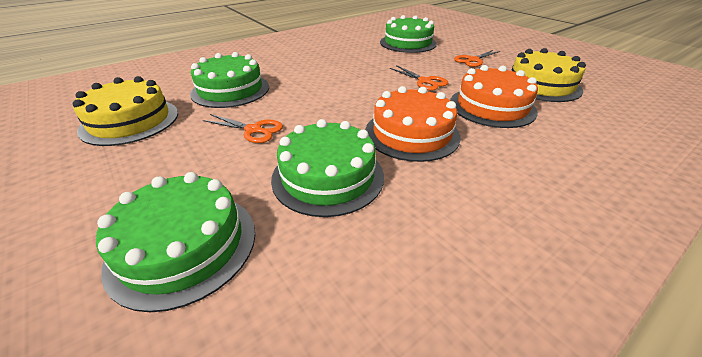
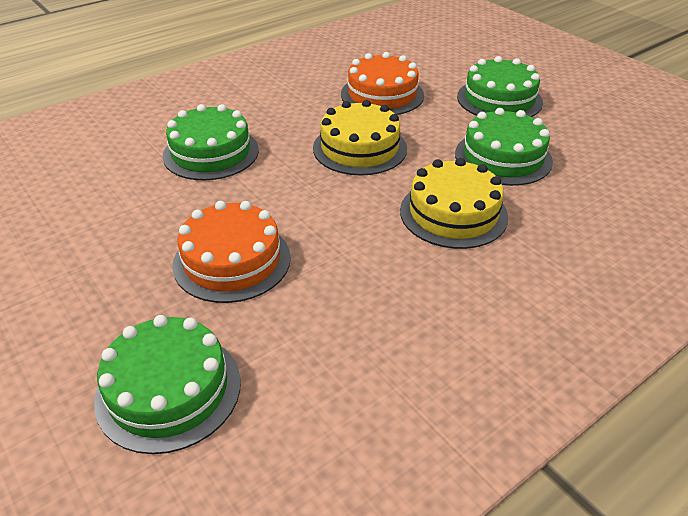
orange scissors: [203,114,283,143] [390,65,448,91] [454,50,500,67] = 3 -> none = 0

